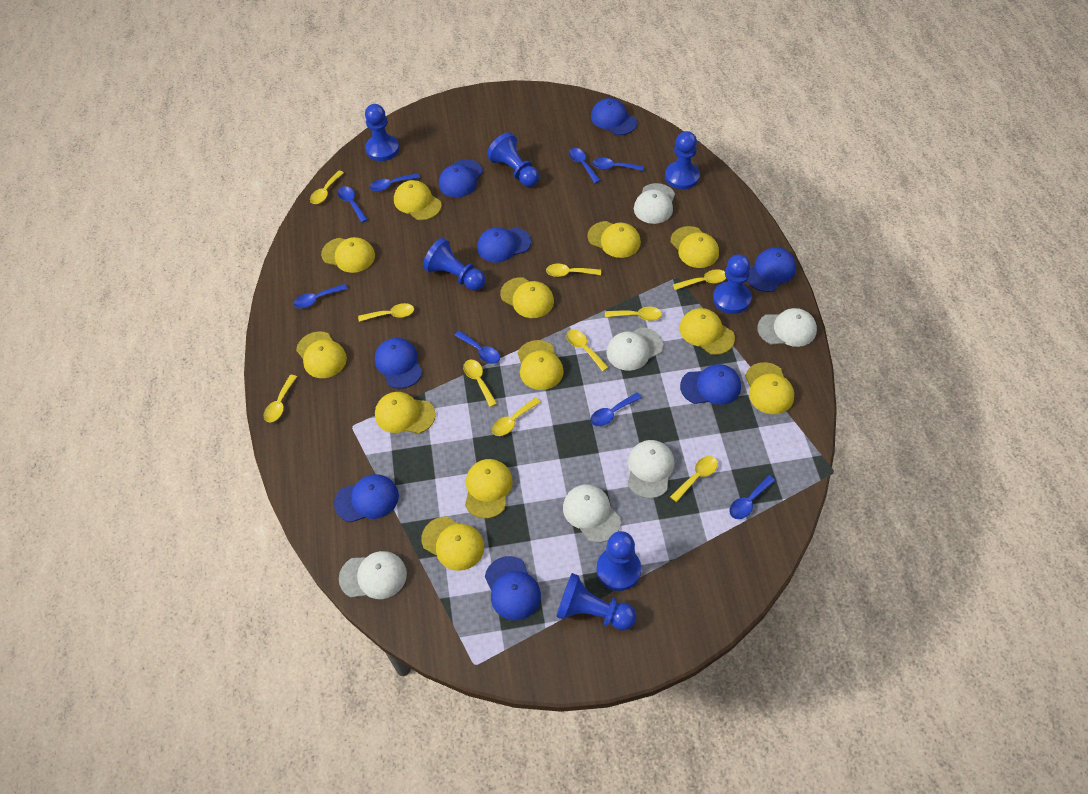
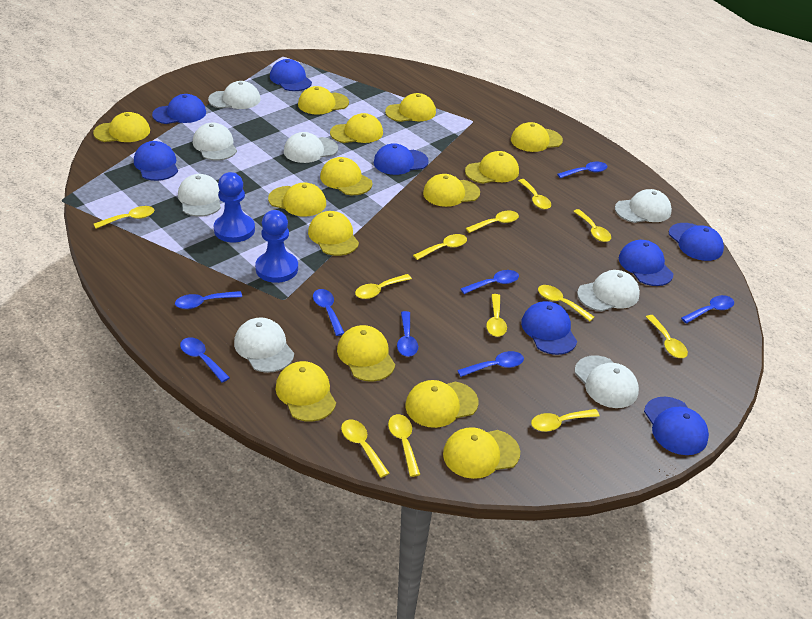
blue pawn: [365,104,399,161] [423,238,486,291] [487,132,539,187] [556,573,636,630] [597,531,641,591] [665,131,700,190] [713,254,752,314] = 7 -> [214,172,255,243] [255,210,298,283] = 2
white cap: [339,551,407,599] [563,484,621,543] [606,328,663,371] [627,440,674,499] [634,183,675,224] [757,308,817,347] = 6 -> [178,174,221,217] [193,123,237,161] [208,81,261,109] [234,318,294,373] [284,132,338,163] [575,355,639,408] [577,270,640,311] [615,189,672,223] = 8
yellow cap: [296,332,347,378] [321,237,375,273] [375,392,436,434] [394,180,442,220] [421,516,484,571] [465,459,513,519] [500,277,554,318] [518,340,564,390] [587,221,641,258] [671,226,719,268] [679,308,735,355] [745,362,794,414] = 12 -> [93,112,150,142] [268,182,326,217] [276,361,336,422] [298,86,349,115] [308,211,359,256] [320,157,372,195] [330,113,383,143] [337,325,395,382] [385,93,436,122] [405,380,478,428] [423,174,480,207] [443,427,520,479] [465,151,519,184] [511,122,563,152] = 14
yellow spoon: [264,375,297,422] [310,170,344,204] [358,303,414,322] [463,360,497,407] [492,397,541,436] [546,263,601,277] [566,329,609,372] [605,307,662,321] [670,456,718,502] [673,269,726,290] = 10 -> [94,206,155,229] [341,419,389,478] [355,274,412,299] [388,414,420,477] [413,234,467,260] [466,211,519,233] [486,294,507,337] [518,179,551,209] [531,409,600,432] [538,285,594,321] [573,209,611,242] [646,315,688,358] = 12

